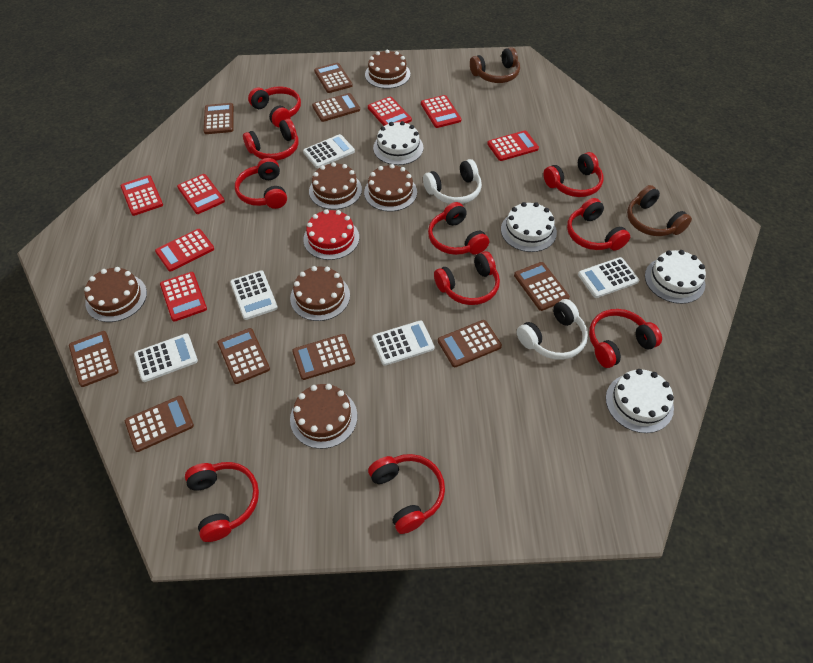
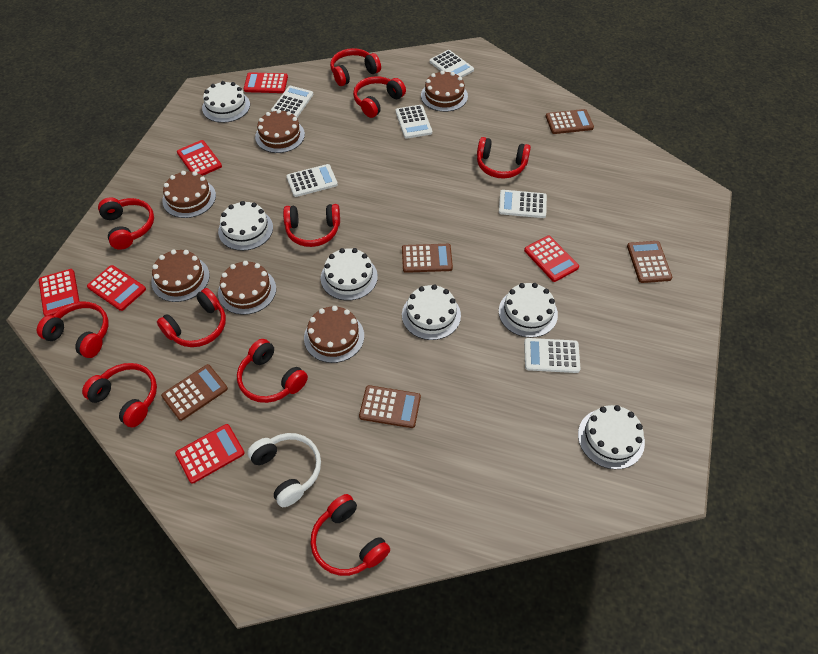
brown calculator: [69,331,119,387] [125,396,194,452] [204,103,234,134] [217,328,270,384] [292,334,355,380] [312,93,360,122] [314,63,353,93] [438,320,502,367] [514,262,570,311] = 9 -> [161,364,228,421] [359,385,421,428] [402,244,453,273] [546,109,594,134] [627,241,672,283] = 5
brown headphones: [470,47,520,83] [627,185,692,236] = 2 -> none = 0
red cake: [303,209,359,260] = 1 -> none = 0
red calculator: [120,175,163,216] [155,229,214,272] [160,272,207,322] [177,174,225,214] [368,97,412,126] [421,95,461,128] [487,130,539,161] = 7 -> [39,269,80,316] [87,265,146,311] [175,424,245,484] [177,140,222,176] [243,72,288,93] [524,236,579,282] = 6
white cake: [373,121,424,165] [501,202,557,252] [606,369,674,433] [645,250,706,304] = 4 -> [202,81,250,123] [218,201,273,251] [321,248,378,300] [402,284,461,340] [499,283,558,338] [578,405,645,469] = 6
white calculator: [134,333,198,382] [230,270,278,320] [303,134,355,168] [372,320,435,366] [578,257,639,298] = 5 -> [271,86,313,118] [286,164,338,197] [396,105,432,139] [430,50,474,77] [499,190,547,218] [524,338,581,373] = 6
white headphones: [423,159,482,204] [517,299,588,360] = 2 -> [247,433,321,507] = 1

